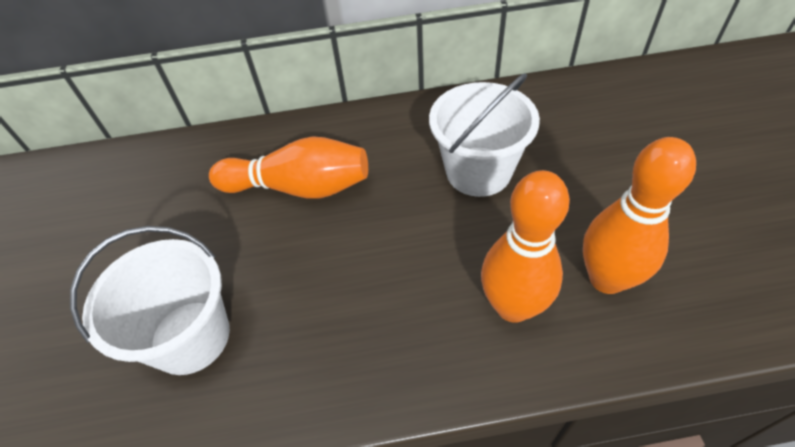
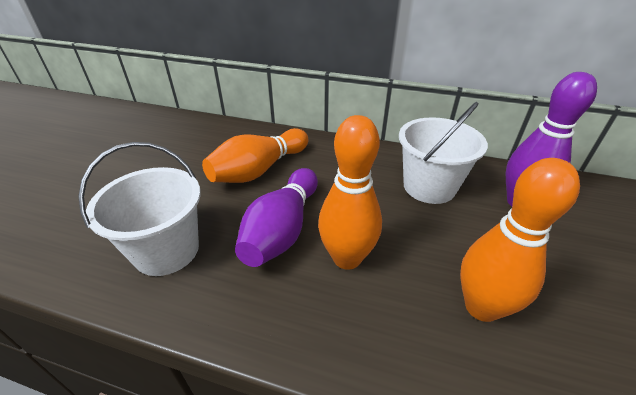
purple bowling pin: none = 0 -> [235,168,318,267] [506,72,597,206] = 2

